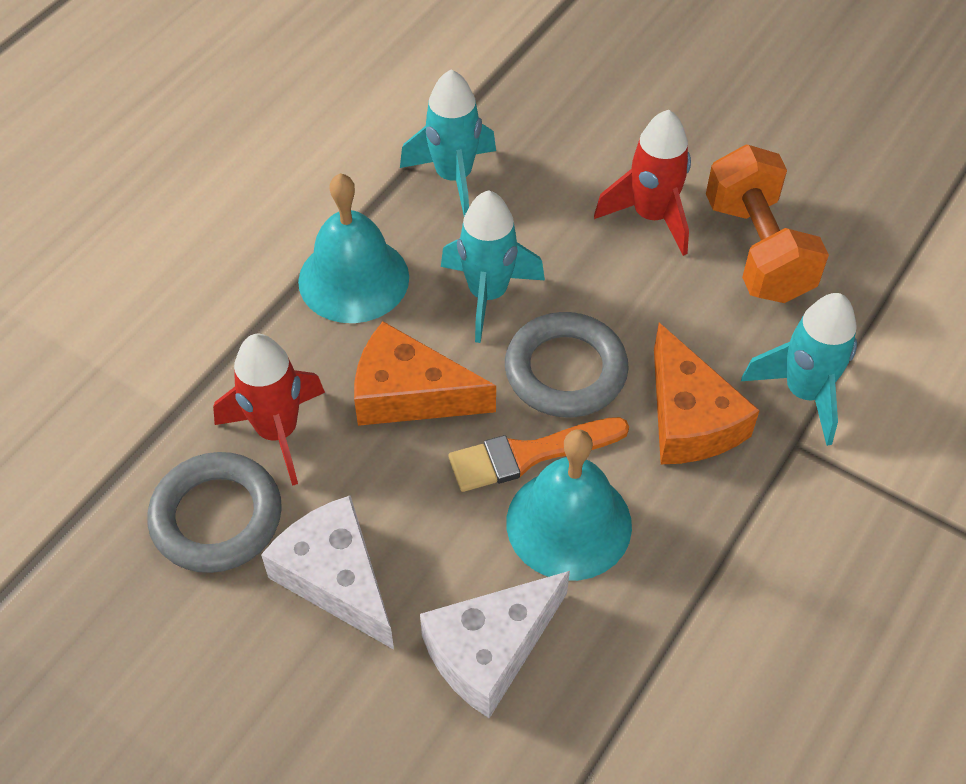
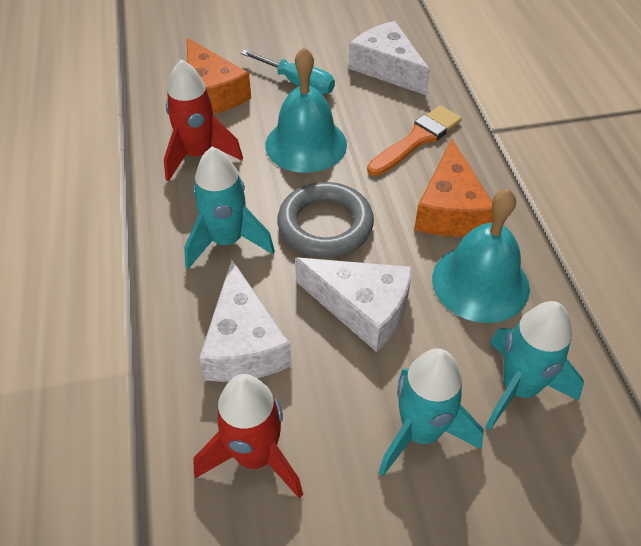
grey ring: [147,452,282,573] [505,312,629,417] = 2 -> [277,182,374,258] = 1
orange dumbbell: [706,145,829,303] = 1 -> none = 0
turquoise screwdriver: none = 0 -> [241,50,335,95] = 1
white cheese: [261,495,394,650] [420,571,570,718] = 2 -> [199,260,292,382] [295,257,412,352] [349,21,430,95] = 3

